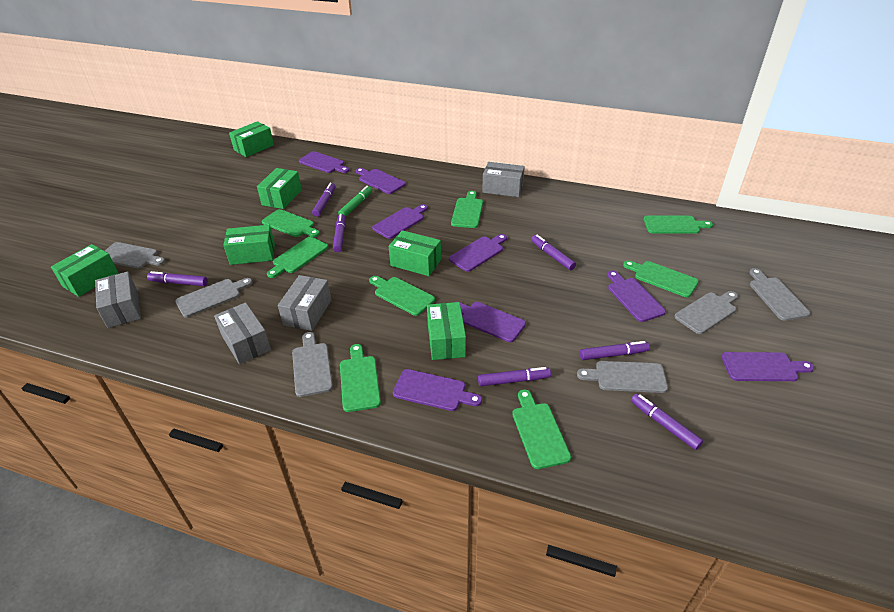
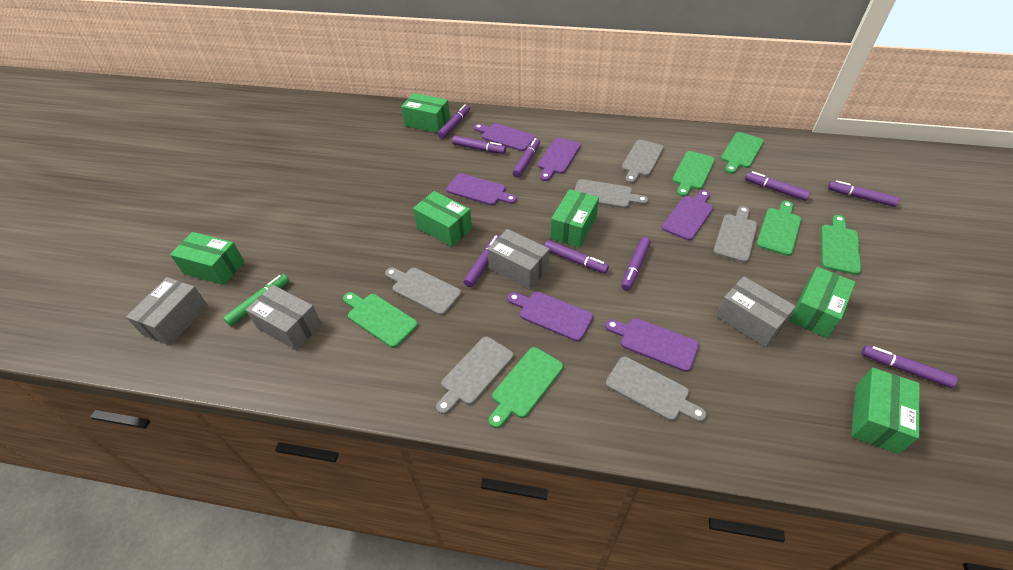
green cutting board: [262,209,320,237] [267,237,328,278] [340,344,381,412] [369,276,435,316] [451,191,483,228] [512,389,571,469] [623,260,699,297] [644,216,713,234] = 8 -> [343,292,418,348] [489,347,563,428] [672,151,715,197] [721,132,764,174] [756,201,801,256] [821,215,861,275] = 6
purple cutting board: [299,151,349,173] [356,168,406,194] [372,204,428,239] [393,369,482,411] [449,234,507,272] [460,302,526,342] [607,270,666,322] [721,352,814,381] = 8 -> [446,173,517,206] [474,123,536,151] [507,291,593,341] [538,137,581,181] [605,318,699,372] [662,190,713,241] = 6
purple marker: [147,271,208,286] [312,183,336,217] [333,214,345,252] [478,367,551,386] [531,235,576,270] [579,341,650,360] [631,393,703,450] = 7 -> [438,104,470,139] [452,136,506,154] [464,235,499,287] [513,138,540,178] [544,240,609,274] [621,237,651,290] [745,171,811,201] [828,180,900,207] [862,345,958,388] = 9

